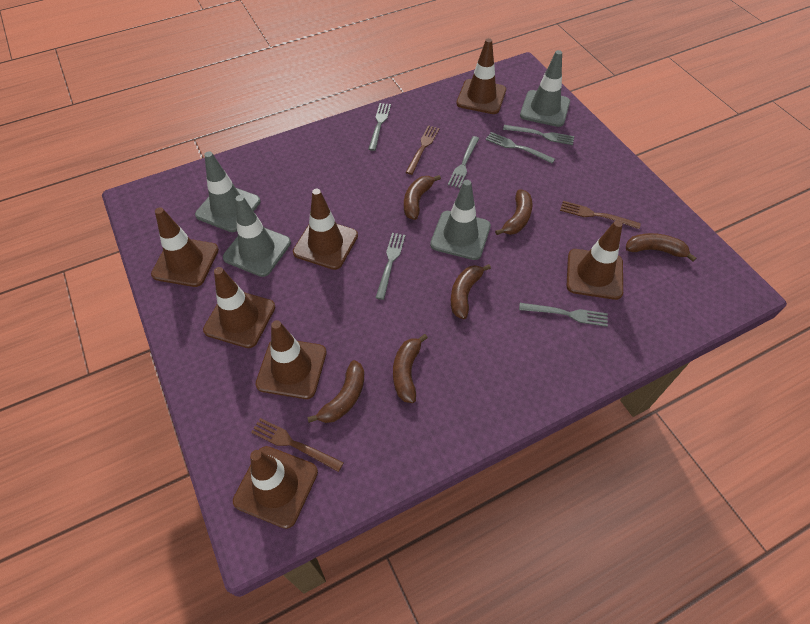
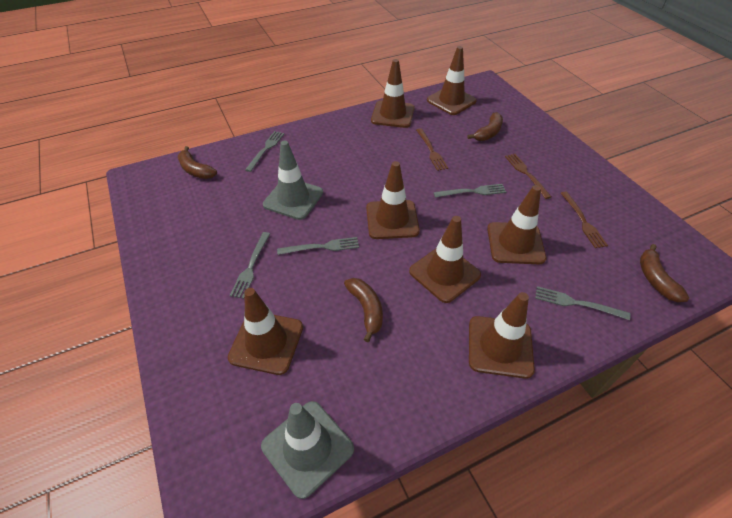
brown banana: [307,360,364,423] [393,334,428,403] [404,175,441,220] [451,264,491,319] [495,189,533,235] [626,233,696,262] = 6 -> [178,146,217,179] [344,278,383,342] [467,112,503,141] [640,244,689,302] = 4
grey fork: [368,103,391,151] [376,233,405,300] [448,136,479,188] [486,132,555,163] [503,125,574,145] [519,303,608,327] = 6 -> [230,232,270,299] [245,131,284,172] [277,237,359,255] [433,184,506,198] [535,286,630,320] = 5
grey traffic cone: [195,151,261,232] [223,195,291,277] [430,180,491,260] [520,50,570,127] = 4 -> [261,401,354,499] [263,140,323,220] = 2

